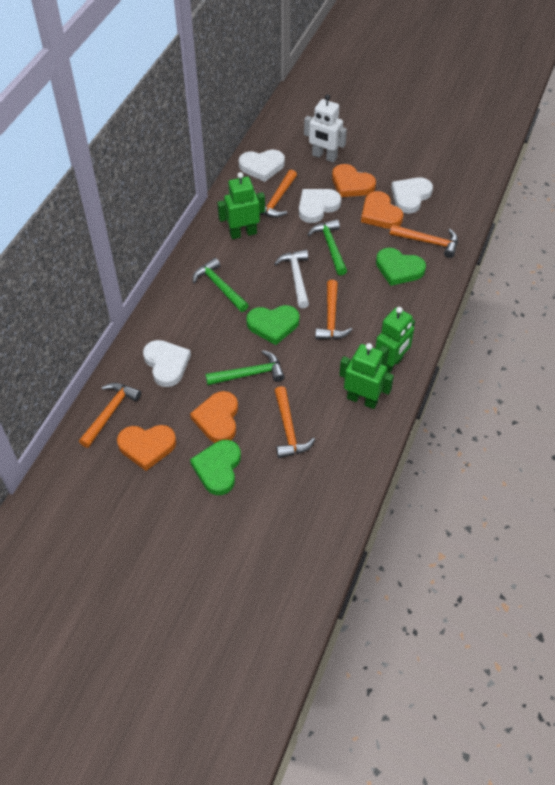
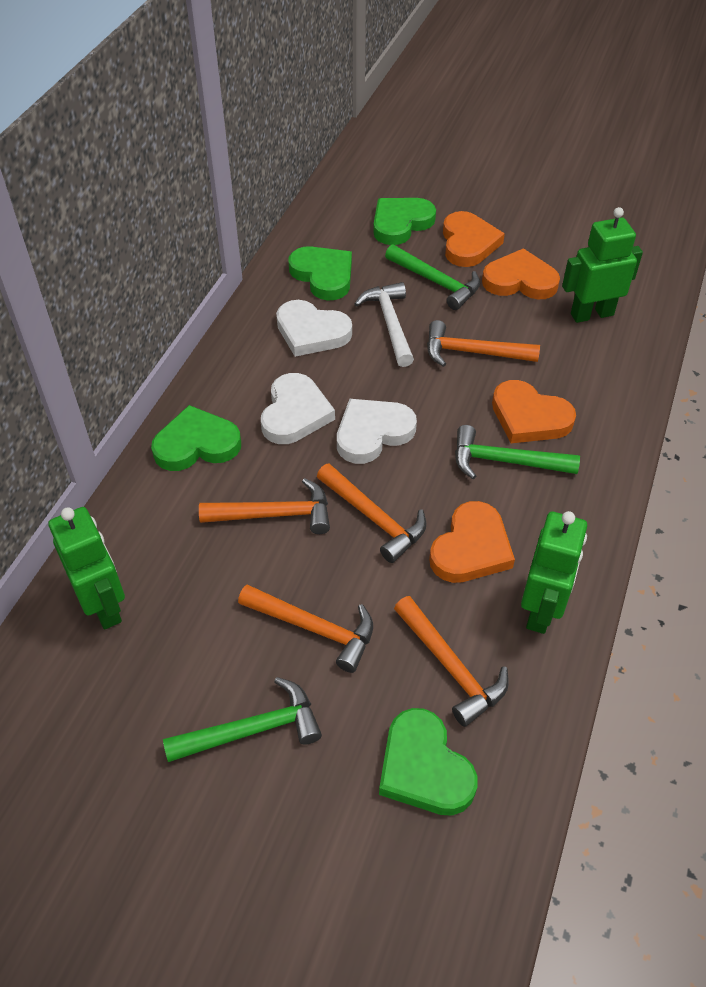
green heart: [190,440,241,495] [246,305,299,345] [376,248,426,286] = 3 -> [151,405,241,471] [288,246,352,301] [373,198,436,245] [379,708,477,816] = 4
white heart: [143,340,191,387] [239,150,285,182] [299,189,341,223] [391,177,433,214] = 4 -> [261,373,335,444] [276,300,352,357] [337,399,417,464] = 3
white robot: [304,94,347,163] = 1 -> none = 0

